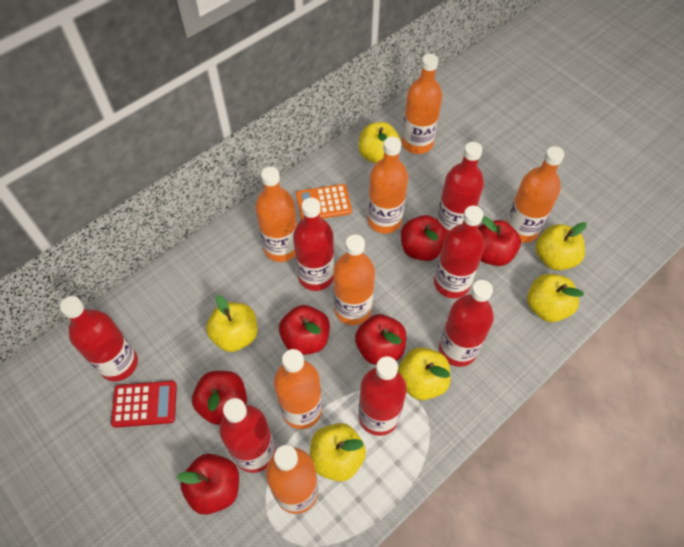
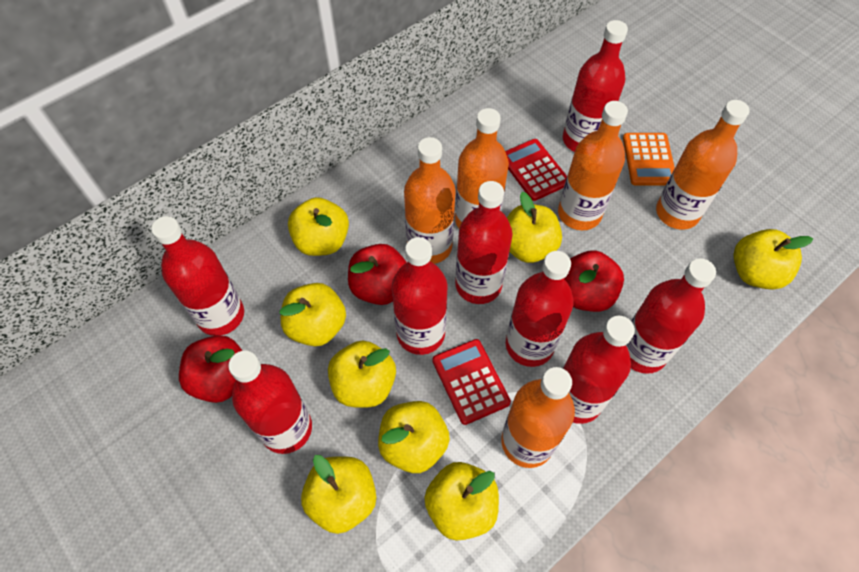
orange bottle: [255,167,297,262] [266,445,318,514] [274,349,322,429] [333,234,375,325] [367,137,408,234] [402,54,442,154] [506,146,564,243] = 7 -> [404,137,456,264] [455,108,509,228] [501,367,575,468] [558,101,628,230] [656,100,750,230] = 5
red apple: [177,454,239,515] [192,371,247,425] [279,305,330,355] [355,314,406,365] [401,215,447,261] [478,217,521,266] = 6 -> [179,335,242,403] [348,244,407,305] [564,250,624,312] = 3
red bottle: [60,296,138,381] [219,398,276,473] [293,198,334,291] [358,356,407,436] [434,206,485,298] [436,142,484,233] [439,280,494,367] = 7 -> [151,216,244,336] [228,351,312,454] [392,237,448,355] [455,181,513,304] [506,251,574,367] [563,20,628,152] [563,316,635,424] [626,258,716,374] = 8
red calculator: [111,381,177,428] = 1 -> [432,339,511,425] [505,139,567,201] = 2
yellow apple: [206,295,258,352] [310,423,366,482] [359,122,401,164] [398,347,450,400] [527,274,584,322] [535,222,587,270] = 6 -> [279,283,346,346] [288,197,349,256] [301,455,376,534] [328,341,396,408] [378,401,450,473] [424,462,499,541] [507,192,562,263] [734,229,813,290] = 8

